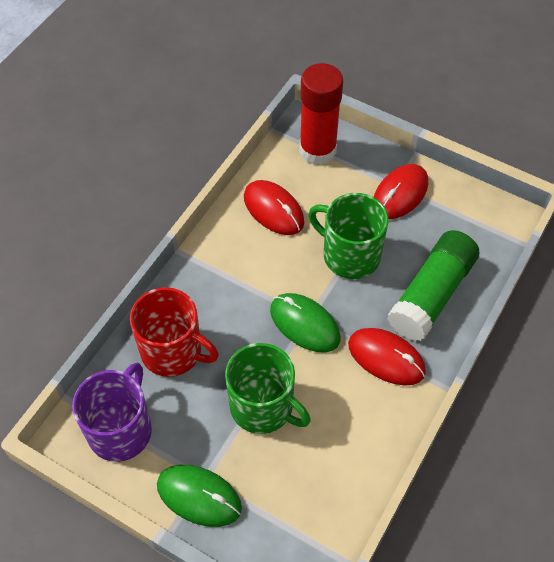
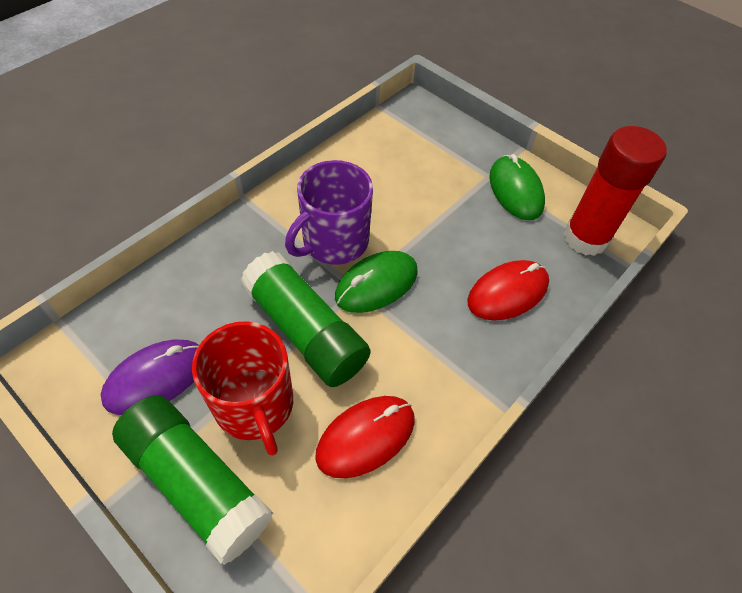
green glue stick: [387,230,479,341] = 1 -> [112,395,273,565] [240,251,371,387] = 2
green mug: [225,343,311,434] [308,193,389,279] = 2 -> none = 0
purple mouse: none = 0 -> [101,340,199,415] = 1
red mouse: [244,180,304,235] [348,328,426,386] [374,164,428,219] = 3 -> [315,396,415,478] [468,260,549,321] = 2

